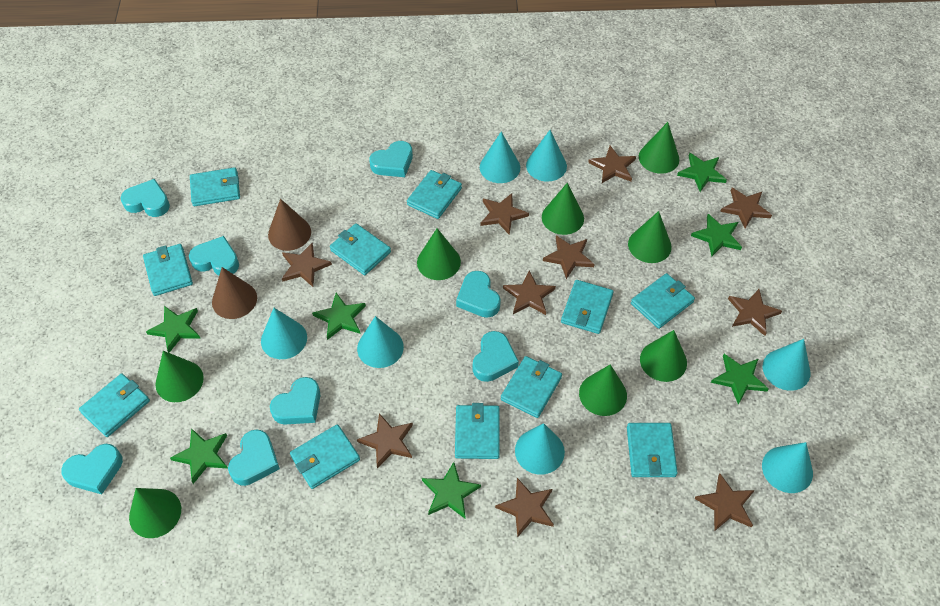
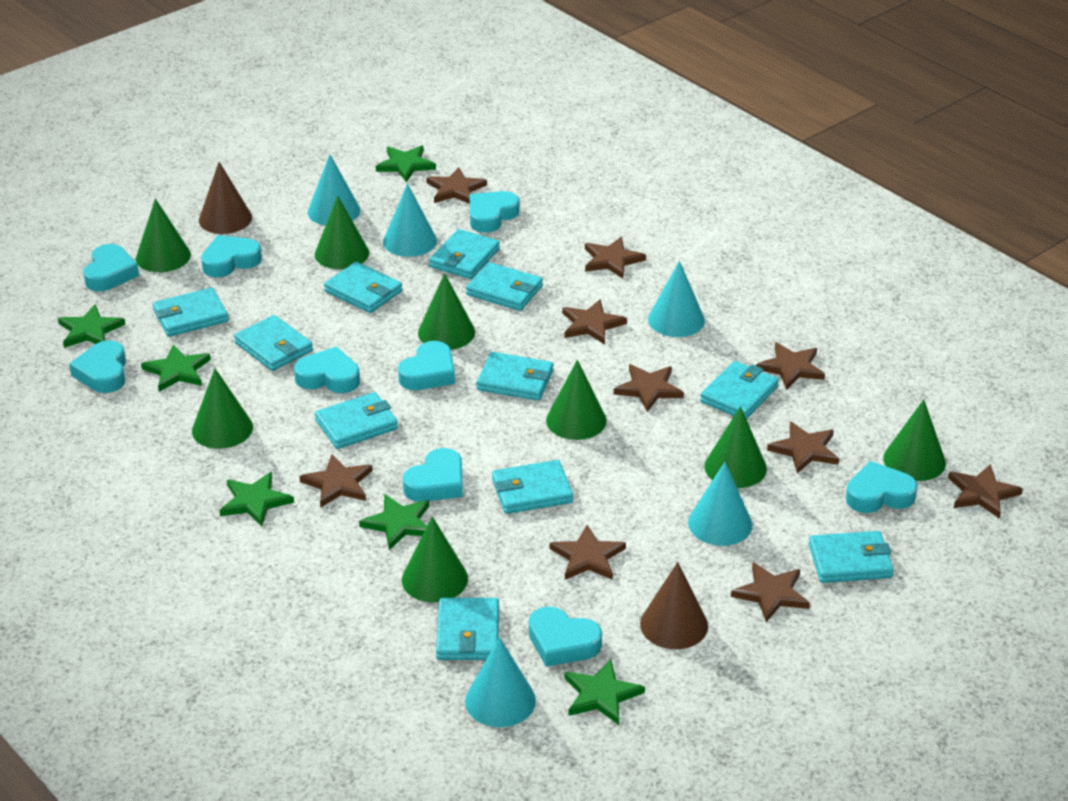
green star: [146,306,200,353] [170,428,228,484] [312,293,366,340] [422,462,481,519] [677,153,727,192] [691,214,742,257] [711,354,769,405] = 7 -> [58,304,126,348] [141,344,211,392] [219,472,294,527] [359,494,429,550] [375,145,436,182] [564,659,645,725] = 6
turquoise cone: [261,308,307,359] [357,316,404,368] [480,131,520,183] [515,423,565,475] [526,130,567,182] [762,442,813,493] [763,339,810,391] = 7 -> [308,154,360,226] [383,183,437,257] [465,637,536,727] [648,261,705,337] [688,462,752,546] = 5
turquoise heart: [61,444,123,494] [121,179,170,217] [189,236,239,275] [228,430,280,486] [270,377,320,424] [369,141,413,177] [456,271,501,318] [473,331,519,382] = 8 -> [69,340,126,393] [83,244,139,291] [201,235,262,277] [294,347,360,393] [398,341,455,390] [403,448,463,502] [470,191,519,233] [529,606,602,667] [846,461,918,513] = 9

